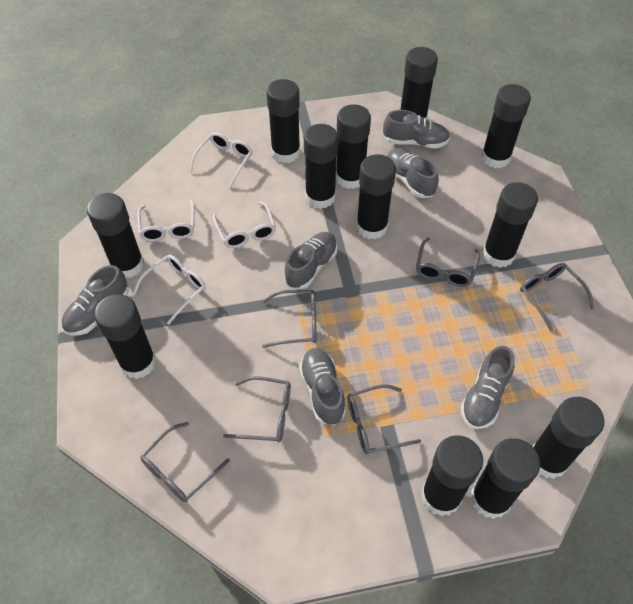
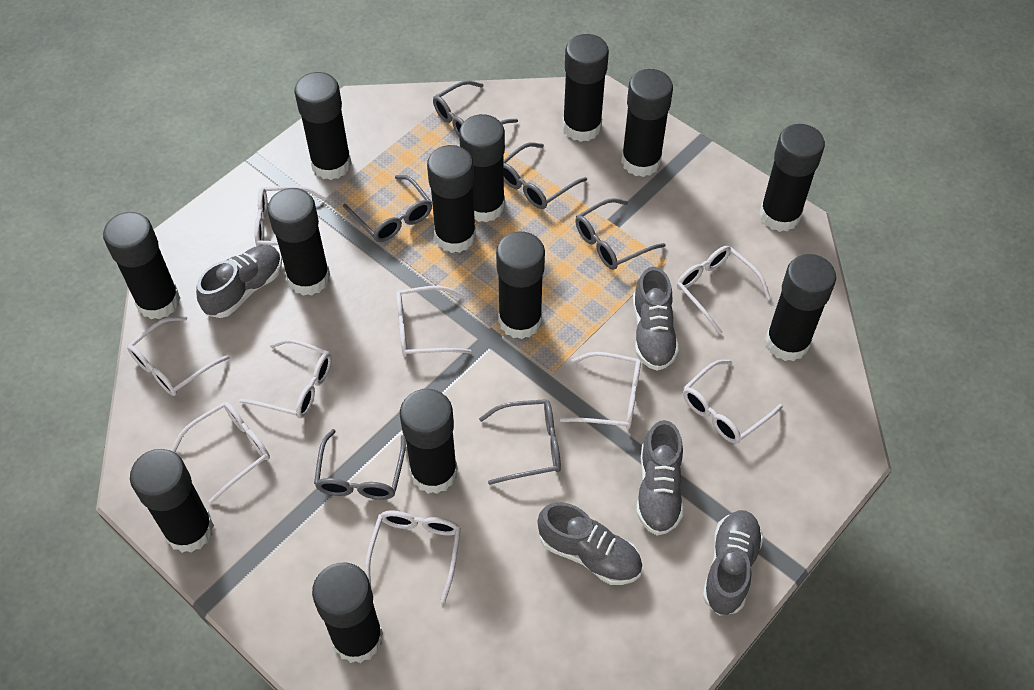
black glue stick: [87,193,144,278] [94,294,156,379] [266,79,300,163] [304,124,338,209] [336,104,371,189] [356,154,396,239] [400,47,438,119] [421,435,483,516] [471,438,540,519] [481,84,531,168] [482,182,538,268] [533,397,604,479] = 12 -> [103,212,181,319] [130,449,214,553] [267,188,330,296] [295,72,352,180] [312,562,383,663] [400,389,457,494] [427,145,476,253] [459,114,505,223] [496,231,545,339] [562,34,609,142] [621,69,673,177] [759,124,825,232] [765,254,836,361] = 13
grey shoe: [61,265,129,336] [284,232,338,289] [299,348,346,426] [383,110,450,149] [387,148,439,198] [461,346,515,429] = 6 -> [196,245,282,318] [538,502,642,585] [633,267,679,371] [636,420,684,536] [702,510,764,616] = 5
white glasses: [133,255,206,324] [137,200,195,242] [189,132,253,187] [213,201,276,248] = 4 -> [127,316,230,396] [171,402,270,504] [239,339,332,418] [254,186,327,246] [365,510,461,603] [396,286,472,357] [560,352,641,429] [677,246,771,334] [683,360,783,444] = 9

